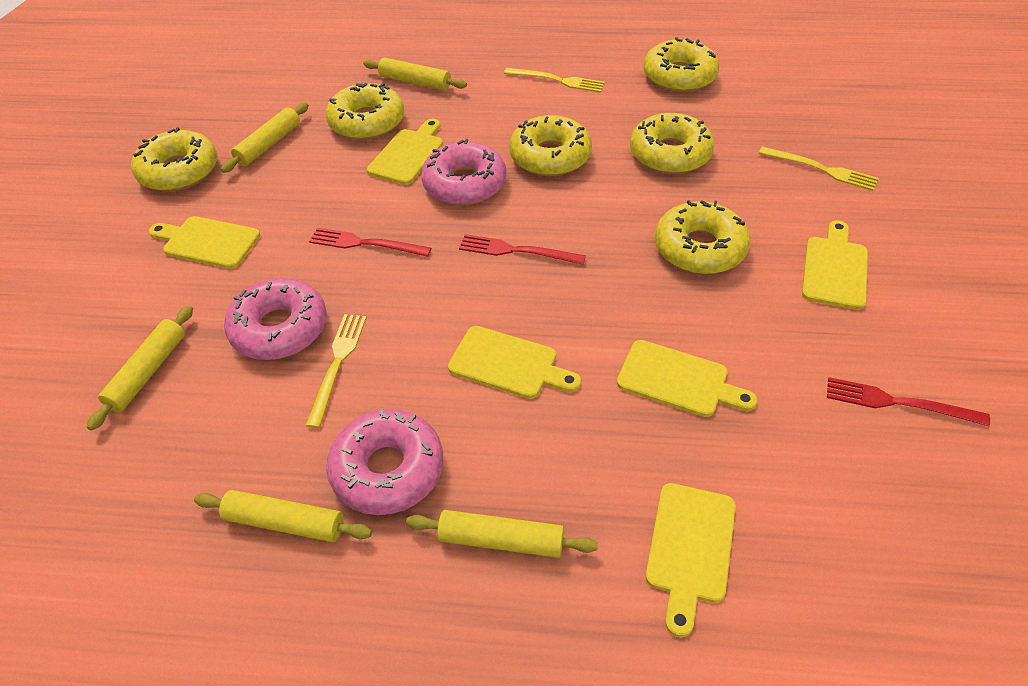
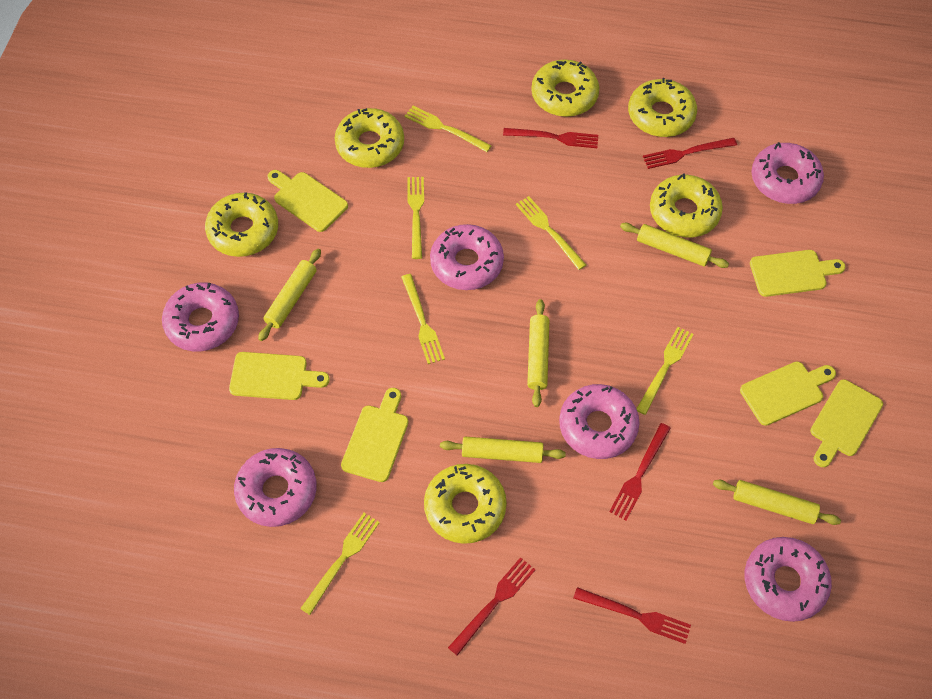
pink donut: [224,278,327,360] [326,409,443,515] [421,139,507,206] = 3 -> [162,283,239,351] [234,448,317,527] [430,224,504,290] [559,384,640,459] [745,537,832,622] [751,142,824,204] = 6
red fork: [309,228,431,257] [459,234,586,265] [827,377,990,426] = 3 -> [448,557,536,656] [503,128,598,148] [574,587,691,644] [609,423,671,521] [643,138,737,169] = 5
yellow fork: [305,314,367,428] [504,68,605,93] [759,146,879,191] = 3 -> [300,513,380,615] [401,274,445,364] [405,106,492,152] [407,177,424,259] [516,196,586,270] [636,327,694,415] = 6

